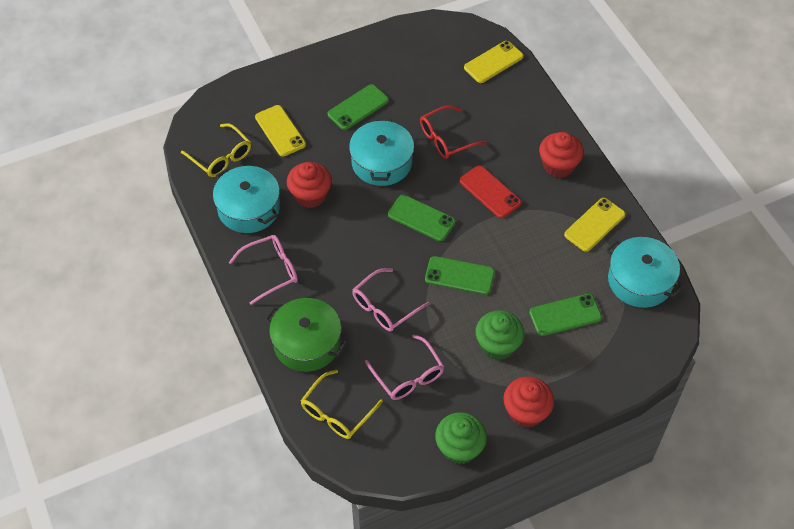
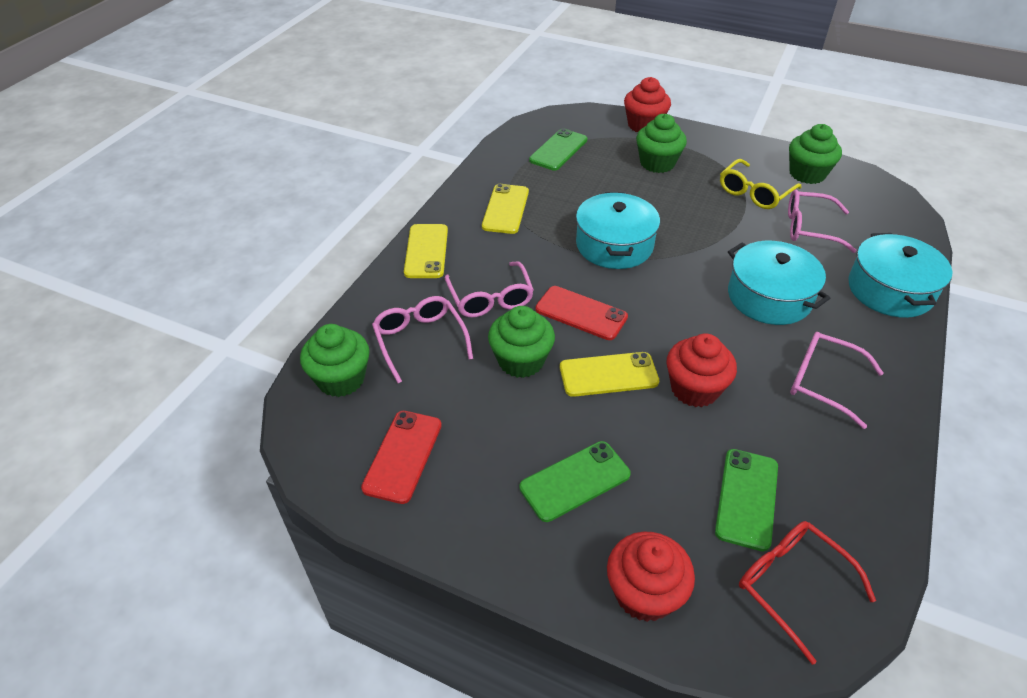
green cupcake: [435,412,487,465] [475,311,524,360] = 2 -> [300,324,370,397] [488,306,555,378] [636,114,687,173] [789,124,842,184] = 4
green phone: [328,84,389,130] [388,195,455,241] [425,256,494,295] [529,294,602,336] = 4 -> [519,441,631,522] [529,128,587,171] [715,449,778,551] = 3
green pot: [265,298,347,372] = 1 -> none = 0
pink glasses: [229,235,298,305] [352,268,430,332] [365,335,444,400] = 3 -> [372,296,473,383] [445,261,534,318] [788,189,857,253] [790,332,884,429] = 4
red phone: [460,165,521,218] = 1 -> [361,411,442,504] [535,286,628,340] = 2
yellow glasses: [181,123,251,177] [301,369,383,439] = 2 -> [720,159,802,209] = 1

